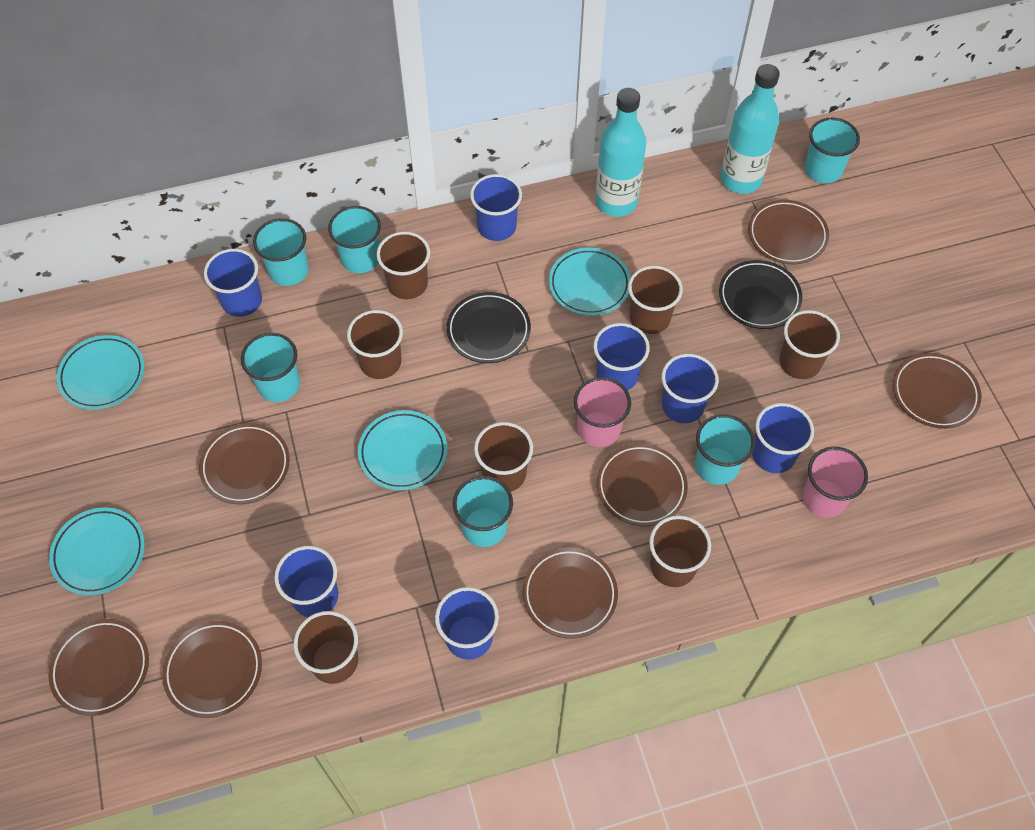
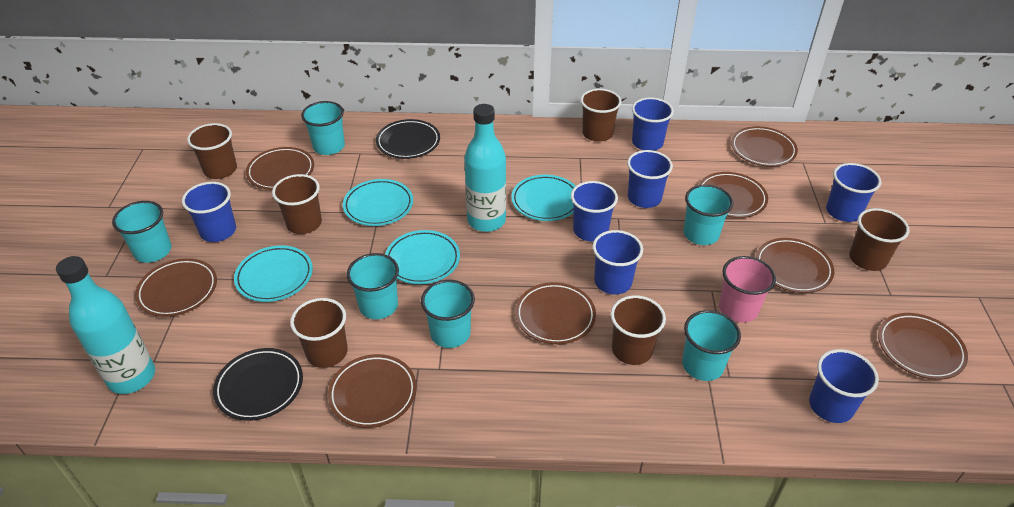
brown cup: [294,611,358,684] [347,310,403,379] [377,232,430,299] [474,422,533,492] [628,266,683,334] [649,515,711,587] [779,310,840,379] = 7 -> [187,123,237,179] [272,174,322,234] [290,298,348,368] [580,89,622,142] [611,295,666,365] [849,208,909,271] = 6
brown plate: [48,619,149,716] [162,621,262,718] [199,423,290,504] [523,547,618,639] [597,444,688,526] [748,200,829,264] [893,353,981,429] = 7 -> [135,258,217,317] [246,147,314,190] [328,354,417,428] [515,282,596,344] [699,172,768,218] [731,126,798,167] [756,238,834,293] [878,313,968,380] = 8
pink cup: [574,377,631,447] [802,447,868,518] = 2 -> [719,256,776,323] = 1

